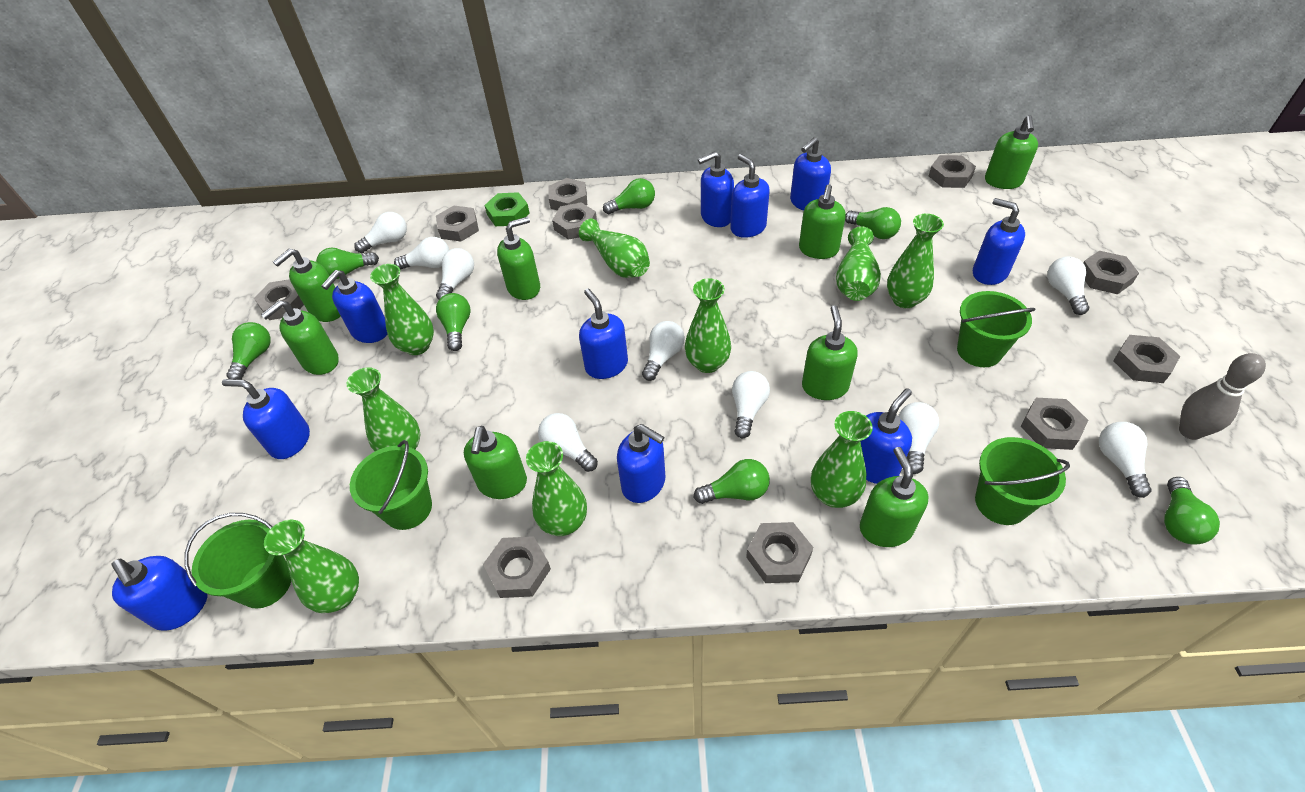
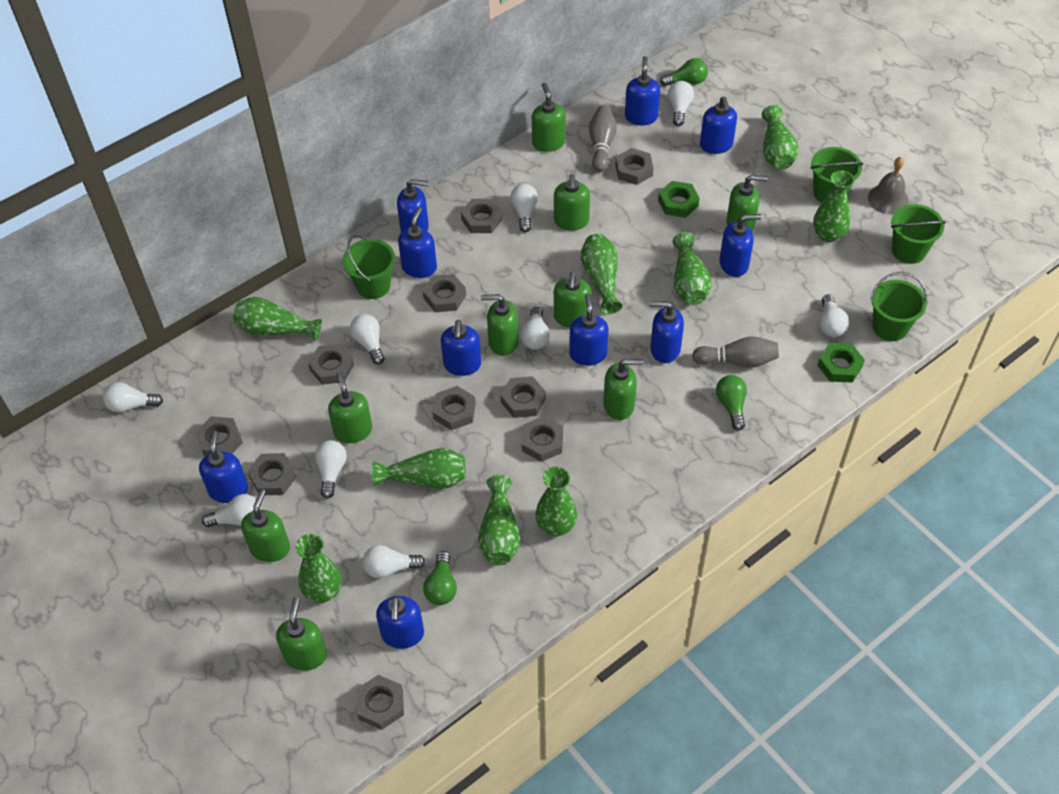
green light bulb: [227,322,271,380] [316,248,379,279] [436,293,471,351] [603,178,655,214] [694,459,770,504] [845,207,901,239] [1164,477,1220,545] = 7 -> [423,551,457,605] [660,58,708,86] [716,375,747,431] = 3
green nut: [484,192,529,226] = 1 -> [658,181,700,218] [818,343,865,383] = 2
green soap dispenser: [261,300,339,375] [273,249,341,322] [464,426,527,499] [497,217,540,300] [799,184,846,259] [802,305,858,400] [860,447,928,547] [985,115,1038,189] = 8 -> [241,489,290,562] [276,598,327,671] [328,371,372,443] [481,294,519,356] [532,82,566,152] [554,174,590,231] [554,272,592,328] [603,359,643,420] [727,175,768,231] = 9
grey bell: none = 0 -> [868,157,909,214] = 1
grey bowling pin: [1179,353,1266,440] = 1 -> [589,105,617,172] [692,336,779,368] = 2

